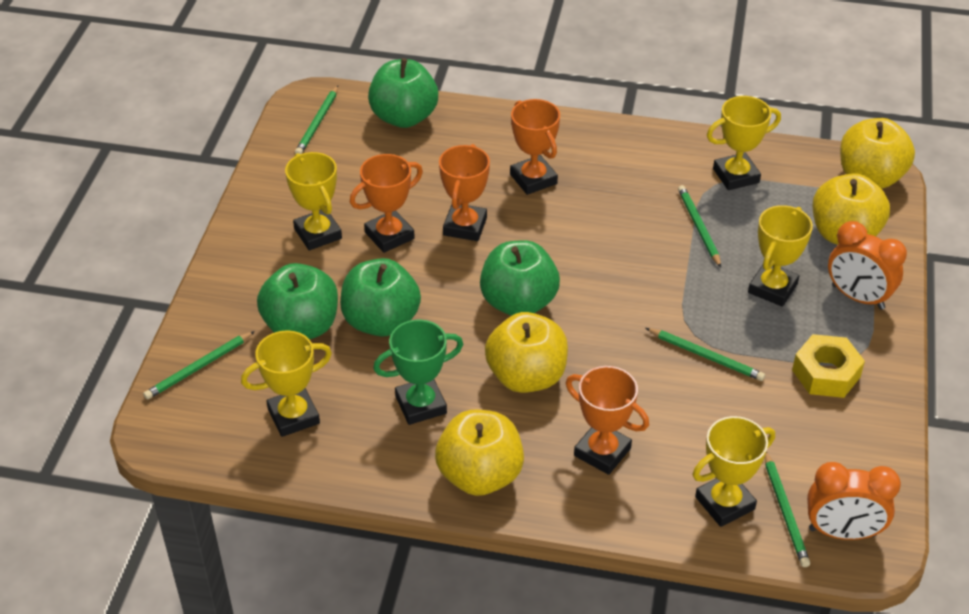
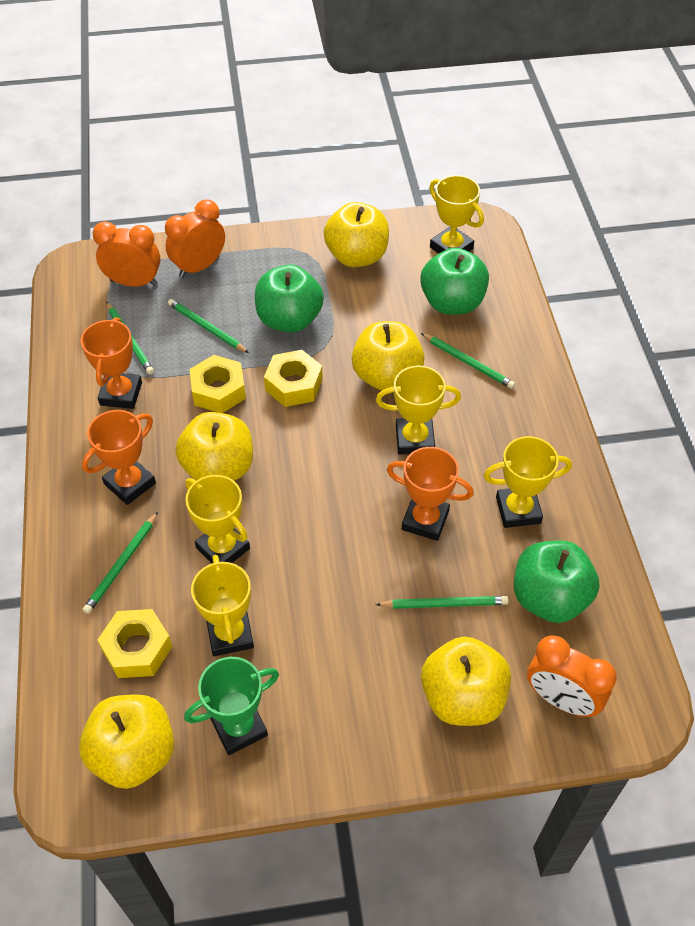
green apple: [257,263,338,339] [340,258,421,337] [368,58,438,128] [480,240,560,316] = 4 -> [255,265,324,333] [420,248,489,315] [514,540,600,623] = 3
orange clock: [807,462,901,540] [828,221,907,310] = 2 -> [92,221,161,287] [165,199,225,278] [527,635,617,717] = 3
orange trophy: [350,154,423,253] [439,144,490,241] [510,99,560,195] [566,366,649,475] = 4 -> [80,317,142,409] [82,410,156,505] [387,447,474,541] = 3
yellow apple: [435,410,524,496] [485,312,568,393] [813,173,890,245] [840,118,915,189] = 4 -> [79,694,174,789] [175,412,253,481] [324,202,389,267] [352,321,425,391] [421,637,511,726] = 5
yellow nut: [792,334,865,398] = 1 -> [97,609,172,678] [190,355,246,413] [264,350,323,407] = 3

